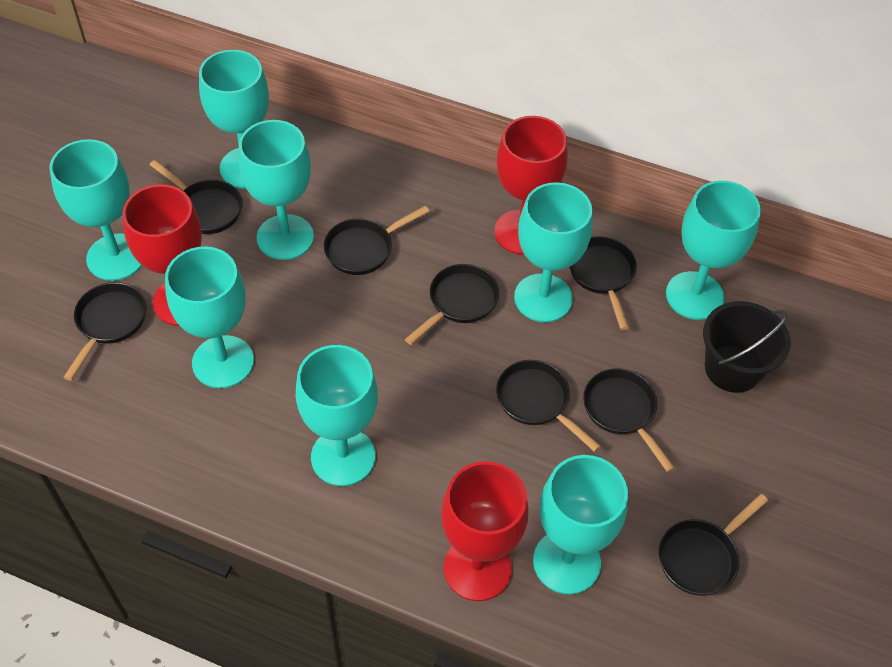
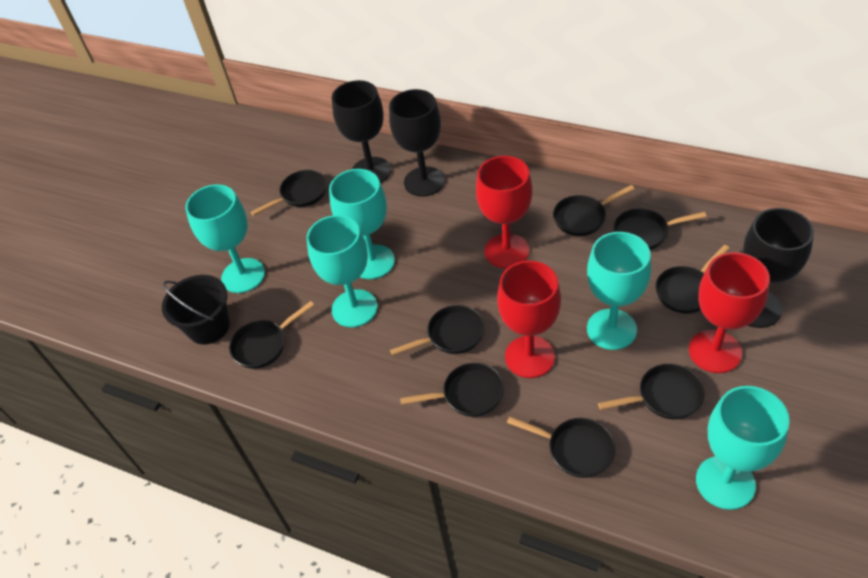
black goblet: none = 0 -> [332,80,391,183] [389,89,445,197] [743,208,814,328] = 3
black pan: [63,282,146,381] [150,160,243,234] [324,205,429,275] [405,264,499,345] [496,360,601,452] [569,236,637,330] [583,368,675,472] [659,494,768,596] = 8 -> [229,301,315,369] [251,170,327,216] [390,305,485,356] [400,363,504,417] [507,416,615,478] [553,185,634,236] [598,364,705,420] [614,208,707,250] [656,245,730,314] = 9
turquoise goblet: [49,139,142,281] [165,246,254,388] [199,50,269,189] [238,120,314,260] [296,345,378,486] [514,182,593,322] [533,455,628,595] [666,181,761,320] = 8 -> [185,184,265,293] [306,215,378,327] [329,169,395,279] [587,232,651,350] [696,386,789,510] = 5

